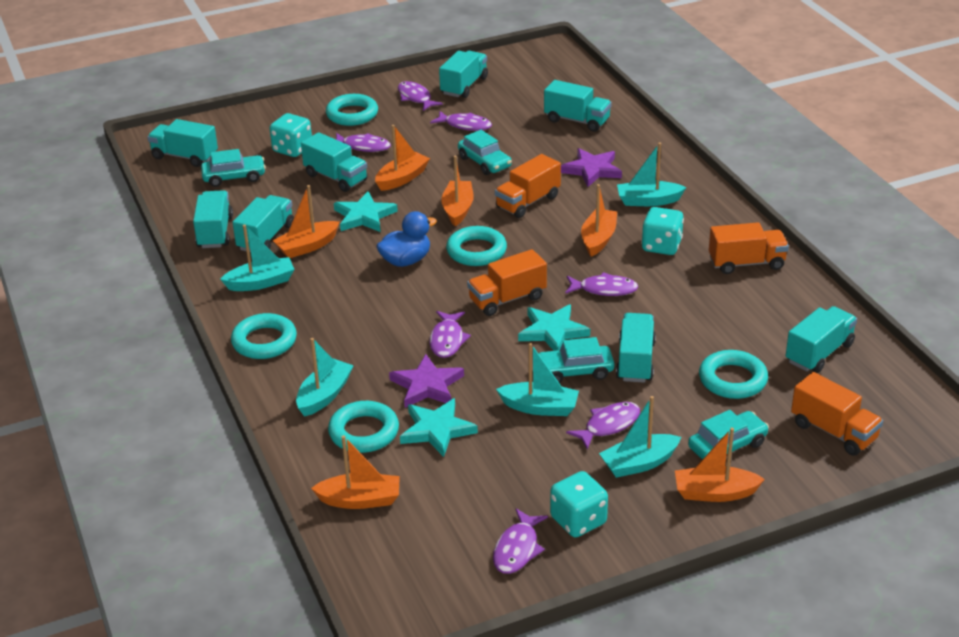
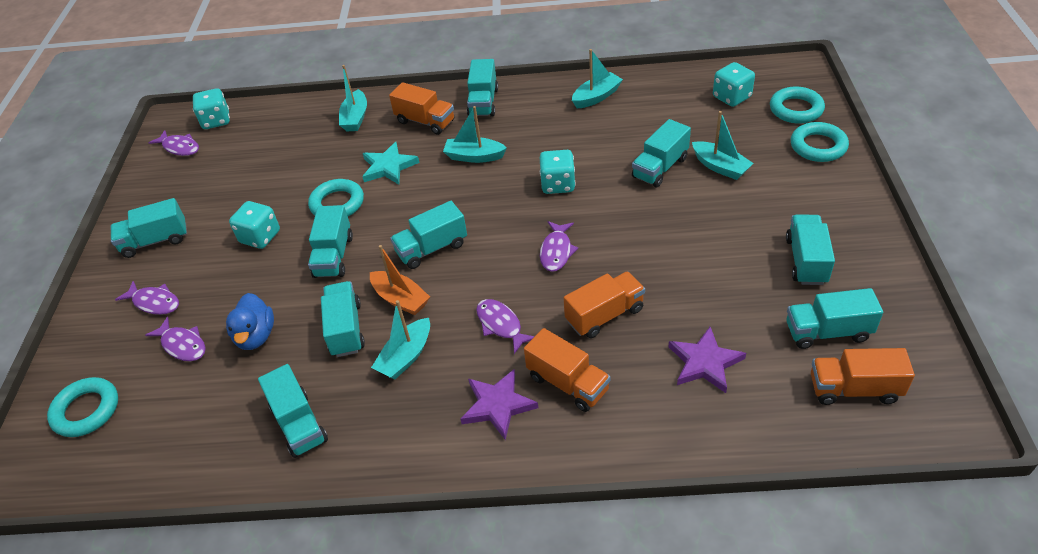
orange boat: [273,185,339,258] [311,435,400,509] [375,125,430,191] [441,156,474,226] [581,184,617,257] [675,428,765,502] = 6 -> [370,245,430,315] = 1
purple fish: [336,133,391,152] [398,81,443,111] [429,311,471,358] [430,111,492,131] [493,509,548,574] [565,272,639,296] [566,402,640,449] = 7 -> [115,281,179,315] [145,317,206,361] [149,130,199,156] [476,299,535,354] [540,221,578,272] = 5
turquoise car: [201,149,266,187] [458,130,512,175] [538,337,615,383] [688,410,769,460] = 4 -> none = 0
turquoise dice: [270,113,312,157] [550,471,608,537] [641,207,684,255] = 3 -> [193,88,230,129] [229,201,280,249] [540,150,576,194] [713,62,755,107] = 4
turquoise ring: [231,313,297,359] [326,94,378,126] [328,401,399,453] [446,226,507,266] [699,350,768,399] = 5 -> [47,377,118,437] [308,179,364,216] [770,87,825,123] [791,122,849,162] = 4
turquoise star: [334,191,398,232] [400,398,478,457] [518,304,590,351] = 3 -> [362,142,420,185] = 1
turquoise truck: [147,119,218,167] [193,190,233,248] [232,195,294,252] [301,132,368,192] [439,51,488,98] [544,80,612,132] [616,313,656,383] [786,306,857,373] = 8 -> [111,198,187,258] [258,364,328,458] [308,205,353,278] [321,281,365,357] [390,201,467,269] [467,59,498,117] [632,119,691,187] [786,215,835,285] [786,288,883,349] = 9

